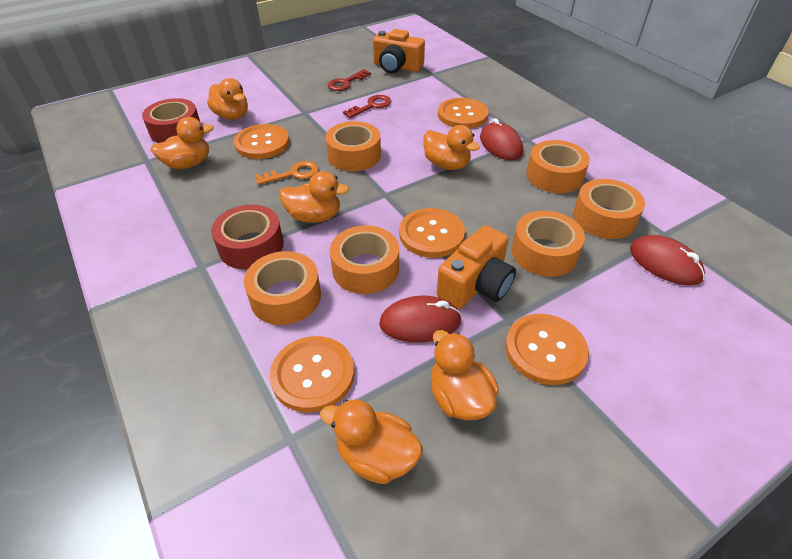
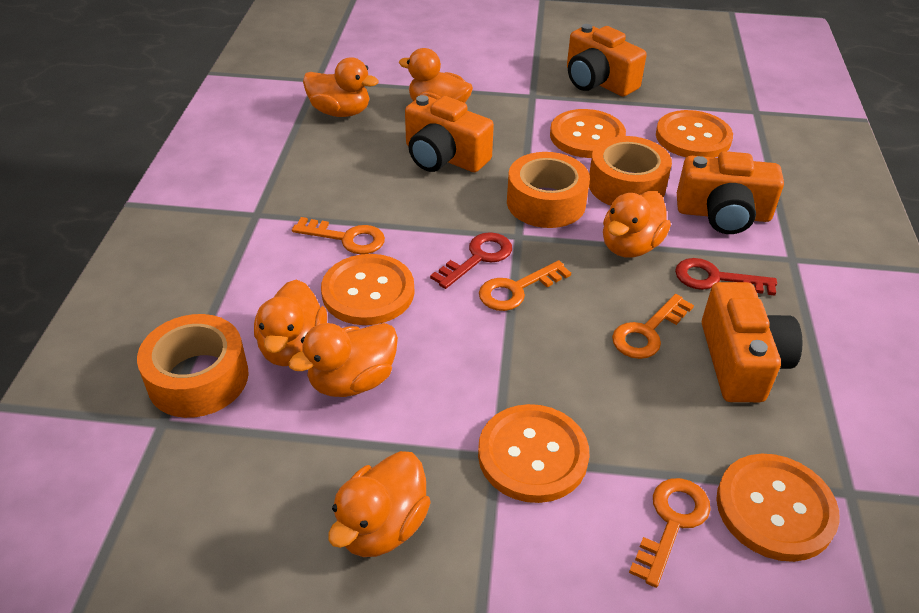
orange camera: [373,29,425,74] [437,225,516,309] = 2 -> [405,95,494,172] [567,24,647,96] [677,151,784,234] [702,282,803,402] = 4
orange key: [255,161,319,185] = 1 -> [292,217,385,254] [479,260,571,311] [612,294,694,359] [629,478,711,588] = 4
orange tape: [244,251,321,325] [325,121,381,171] [330,225,399,294] [512,211,585,277] [526,140,590,193] [573,179,645,239] = 6 -> [137,314,249,418] [507,152,590,228] [589,136,672,206] = 3
red mouse: [379,296,462,343] [480,118,523,160] [630,235,705,286] = 3 -> none = 0
red tape: [142,98,200,143] [211,204,284,269] = 2 -> none = 0

